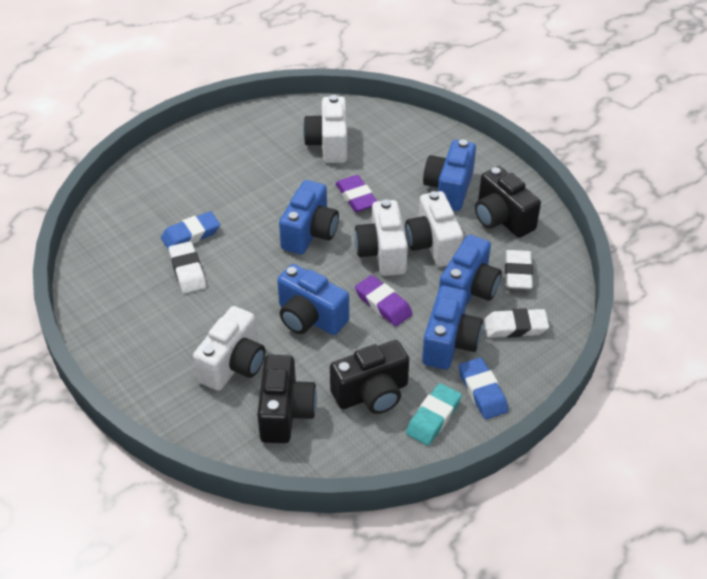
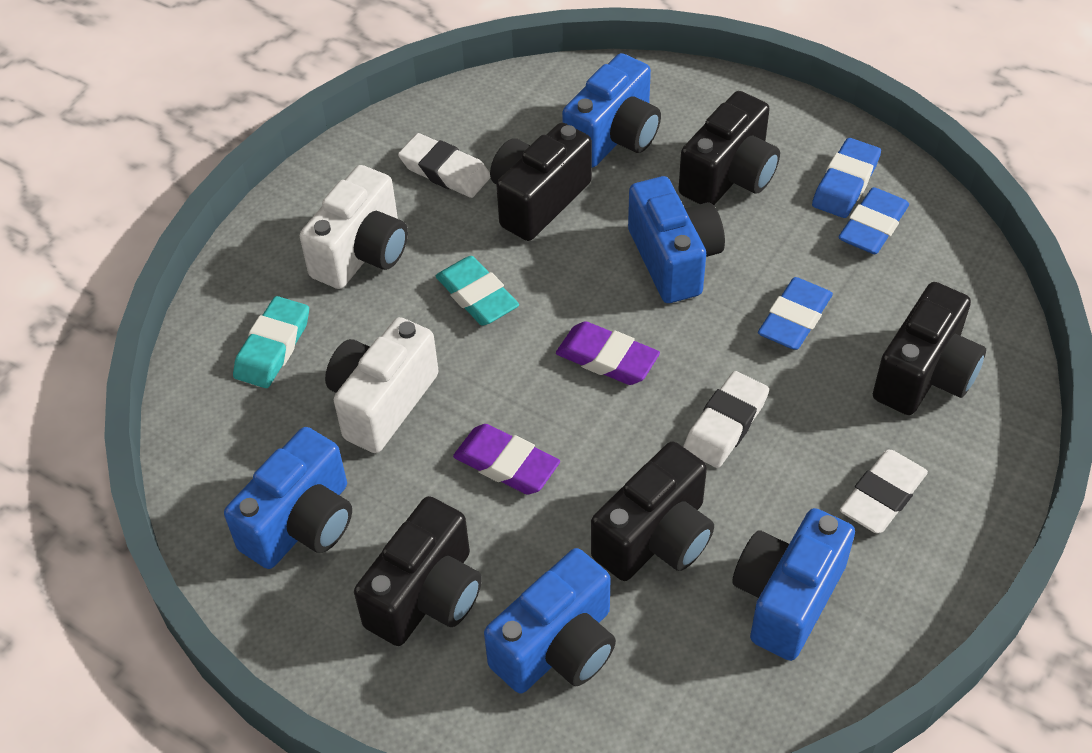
black camera: [257,355,317,443] [330,340,409,414] [475,166,541,238] = 3 -> [354,496,482,646] [490,123,592,241] [591,442,714,581] [679,91,780,205] [873,282,986,415] = 5
blue eraser: [161,211,220,250] [459,358,508,419] = 2 -> [758,277,833,350] [812,138,881,218] [839,187,909,254] = 3
turquoise eraser: [406,383,462,446] = 1 -> [233,296,309,388] [435,256,519,326] = 2
white camera: [193,306,265,391] [303,95,347,163] [354,199,408,276] [405,191,464,267] = 4 -> [300,165,408,289] [325,317,439,453] = 2

